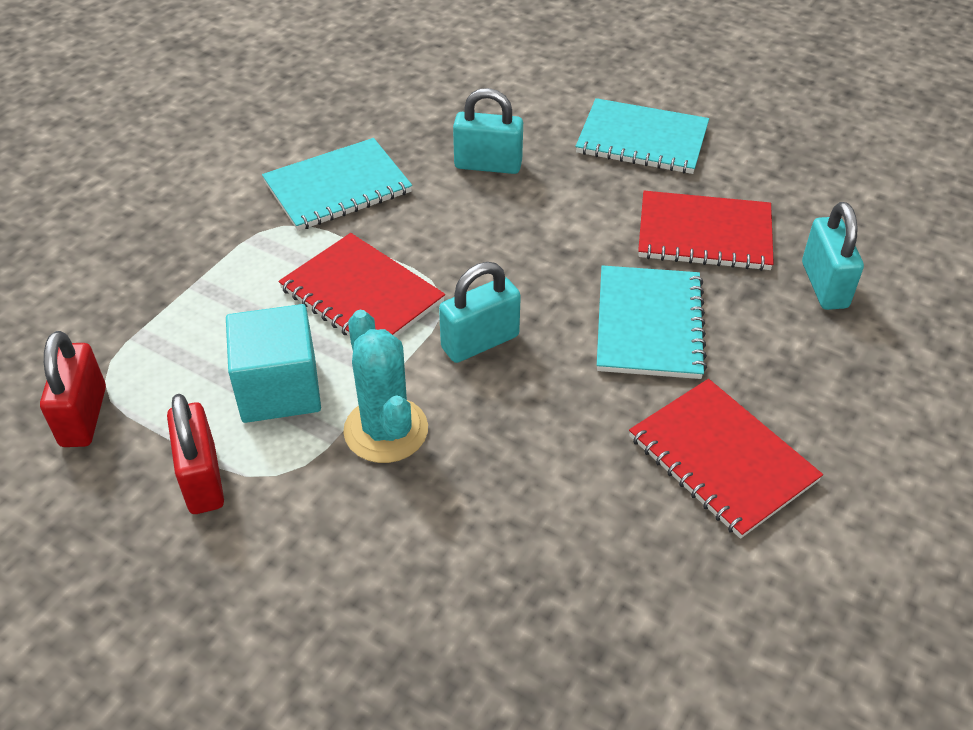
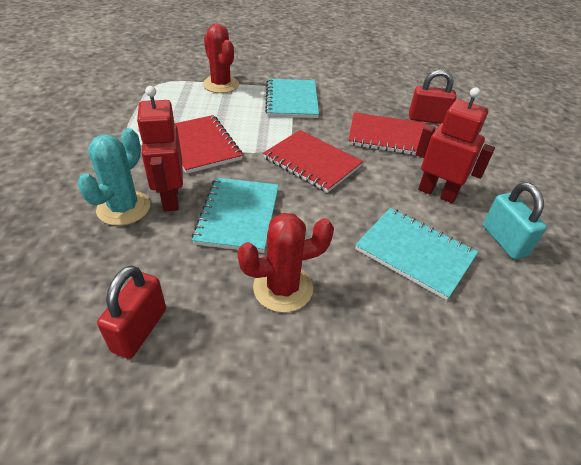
red cactus: none = 0 -> [203,24,239,93] [237,213,334,313] = 2
red robot: none = 0 -> [137,86,183,212] [416,87,495,203] = 2
turquoise cube: [226,304,321,423] = 1 -> none = 0
turquoise padlock: [439,262,521,363] [453,88,523,174] [802,202,864,310] = 3 -> [483,182,547,259] = 1

